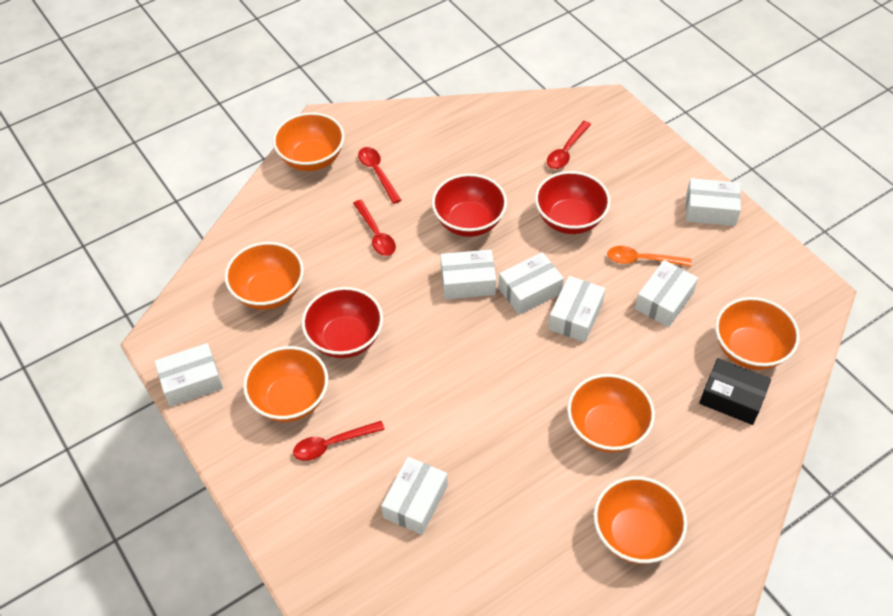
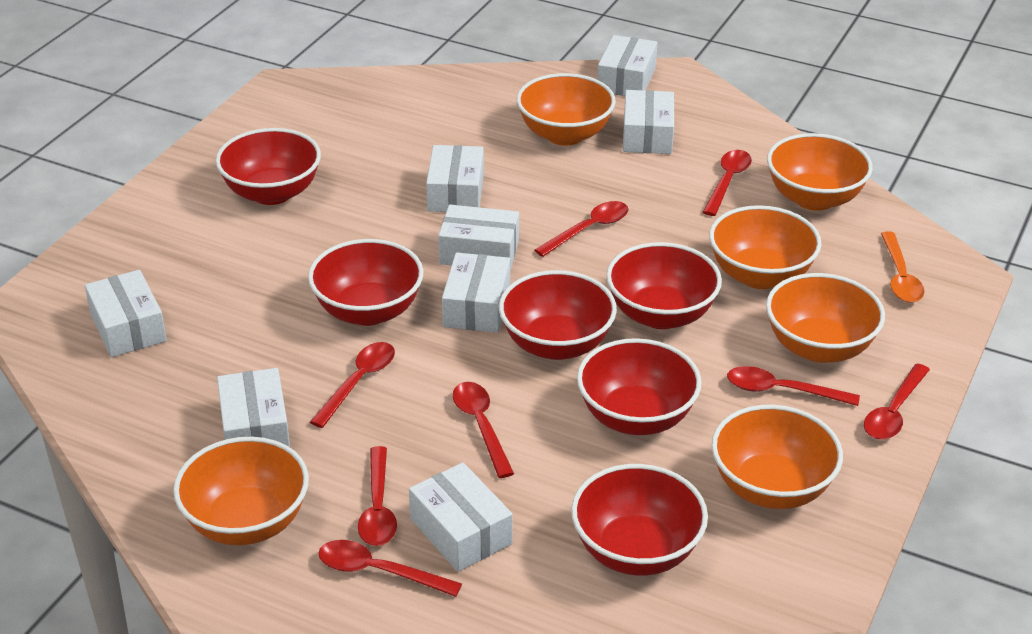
black box: [699,358,771,425] = 1 -> none = 0
red bowl: [301,287,383,358] [432,173,507,237] [535,171,611,234] = 3 -> [216,128,321,205] [308,239,424,326] [499,270,617,360] [571,464,708,576] [577,338,702,435] [606,242,722,329] = 6
red spoon: [293,421,385,461] [353,200,396,256] [358,147,401,204] [547,121,591,169] = 4 -> [310,342,395,428] [318,540,462,597] [358,446,397,546] [453,382,514,478] [535,201,629,257] [703,150,752,216] [727,366,860,406] [864,364,930,440] = 8
white box: [154,343,223,407] [381,457,448,535] [440,250,496,299] [499,252,564,315] [548,276,606,342] [635,260,698,327] [686,178,741,226] = 7 -> [85,270,167,357] [217,368,290,447] [409,463,513,572] [426,145,484,212] [438,205,519,271] [442,253,510,333] [597,35,657,96] [623,90,674,154] = 8

